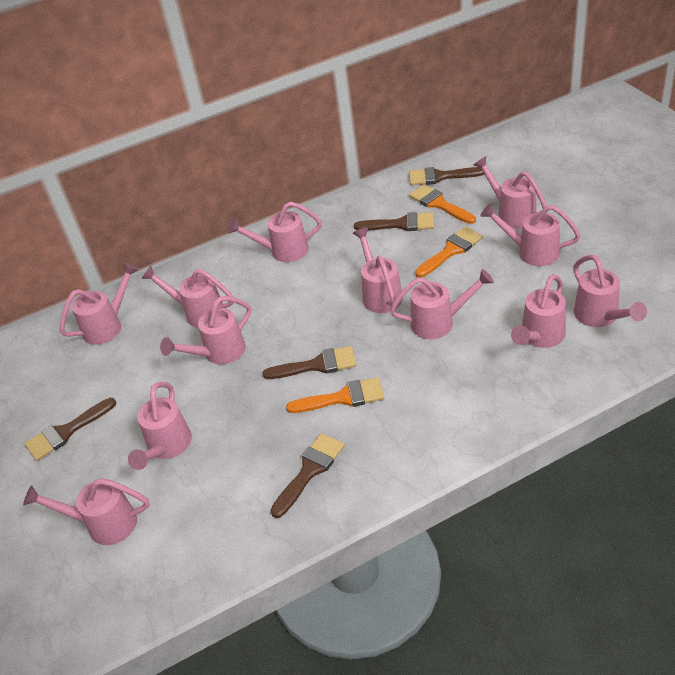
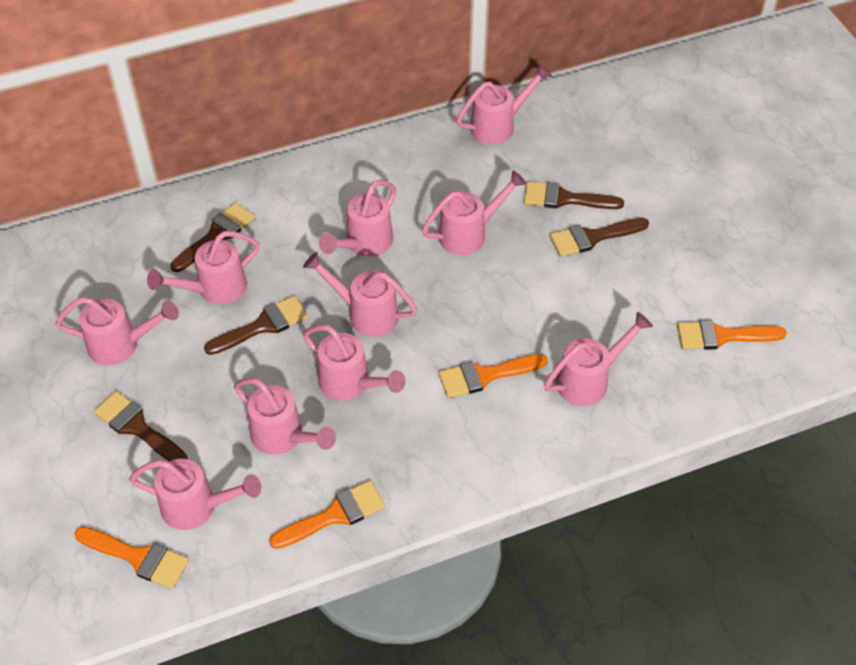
orange brush: [286,377,384,413] [409,184,476,224] [415,227,483,277] = 3 -> [75,527,189,589] [269,481,385,549] [439,354,548,398] [677,320,787,350] = 4
pink watering can: [23,478,149,545] [60,263,139,345] [128,382,192,470] [141,266,234,328] [160,296,251,364] [227,202,322,262] [353,228,403,313] [390,269,494,339] [474,156,547,229] [480,203,581,266] [511,274,566,348] [573,255,647,327] = 12 -> [55,297,179,365] [129,459,261,530] [147,231,260,305] [234,378,336,455] [303,252,417,337] [303,324,405,400] [319,180,396,256] [422,170,527,255] [456,63,552,145] [544,312,653,406] = 10

